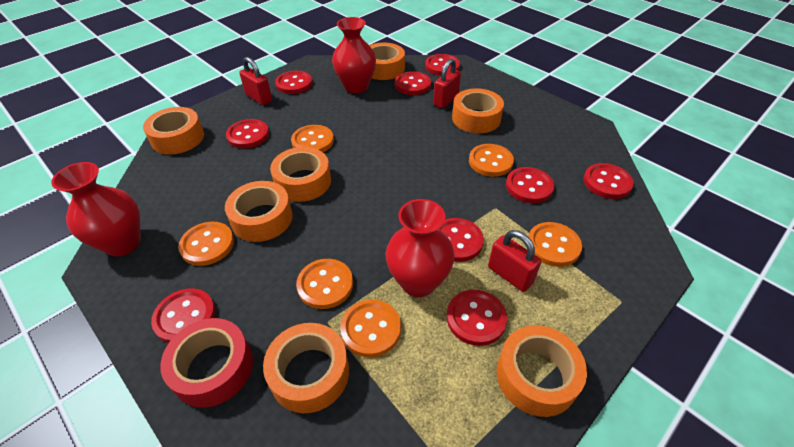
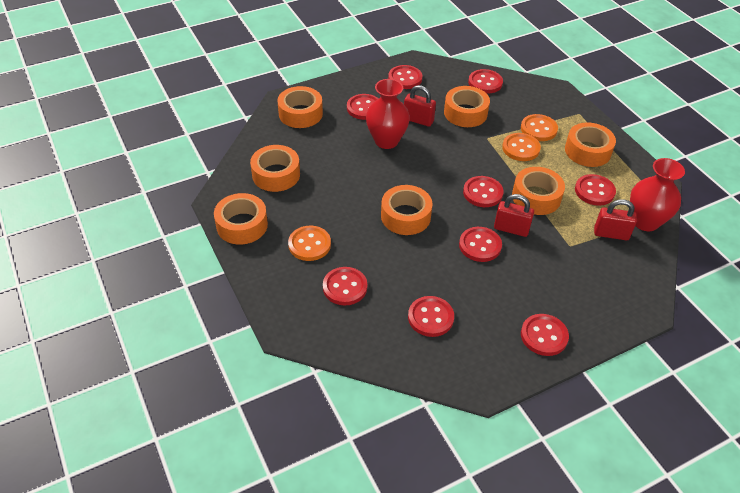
orange button: [178,222,234,266] [291,125,334,152] [296,259,353,309] [340,300,401,357] [469,144,514,177] [528,222,582,267] = 6 -> [288,226,331,261] [502,133,541,161] [521,114,558,141] = 3
red tape: [160,318,253,408] = 1 -> none = 0
red vase: [51,162,141,257] [332,17,376,94] [386,199,455,297] = 3 -> [366,79,410,149] [630,158,685,231] = 2

